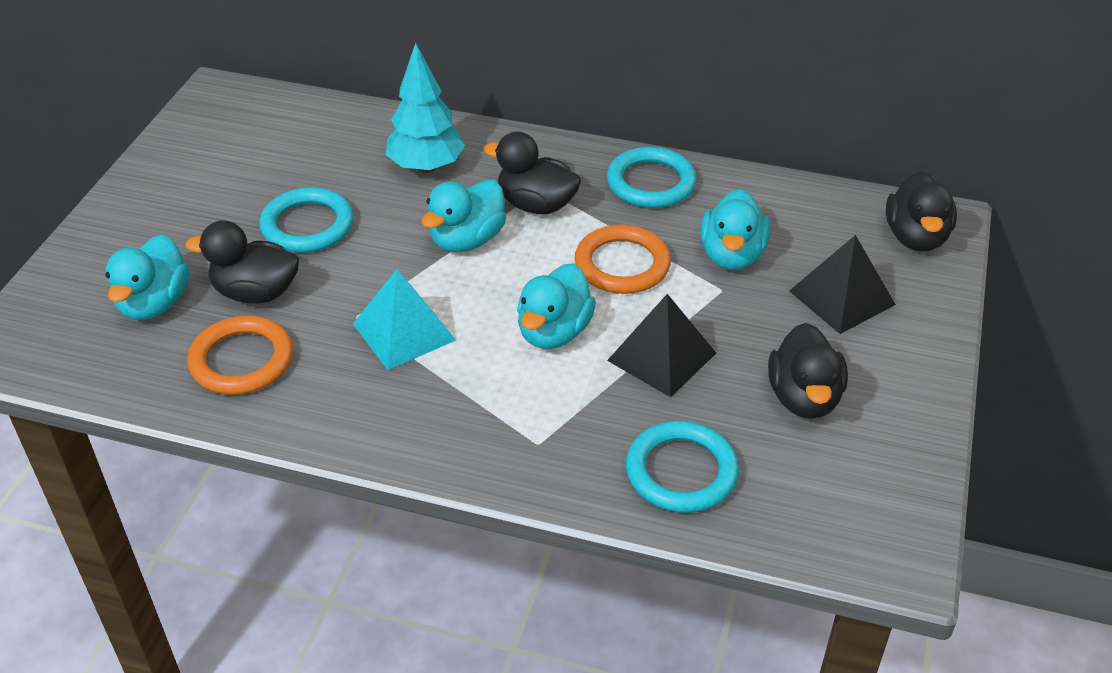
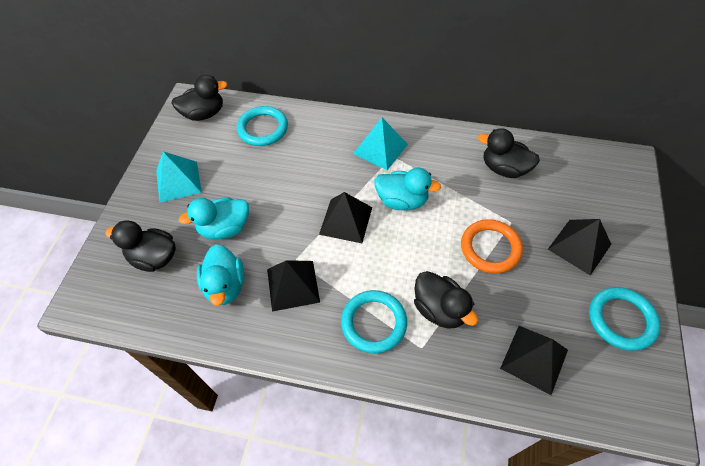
black pyramid: [607,294,716,397] [789,235,896,334] = 2 -> [267,260,320,312] [319,192,372,243] [500,326,568,395] [548,219,611,276] = 4
orange ring: [187,315,293,395] [574,225,671,294] = 2 -> [461,219,523,274] = 1
turquoise duck: [106,234,189,320] [421,179,506,252] [517,263,596,349] [700,189,770,270] = 4 -> [179,197,249,239] [197,244,244,306] [374,168,441,210] = 3
turquoise pyramid: [353,269,456,370] = 1 -> [156,151,202,203] [353,118,408,170] = 2
turquoise tree: [386,43,465,173] = 1 -> none = 0

